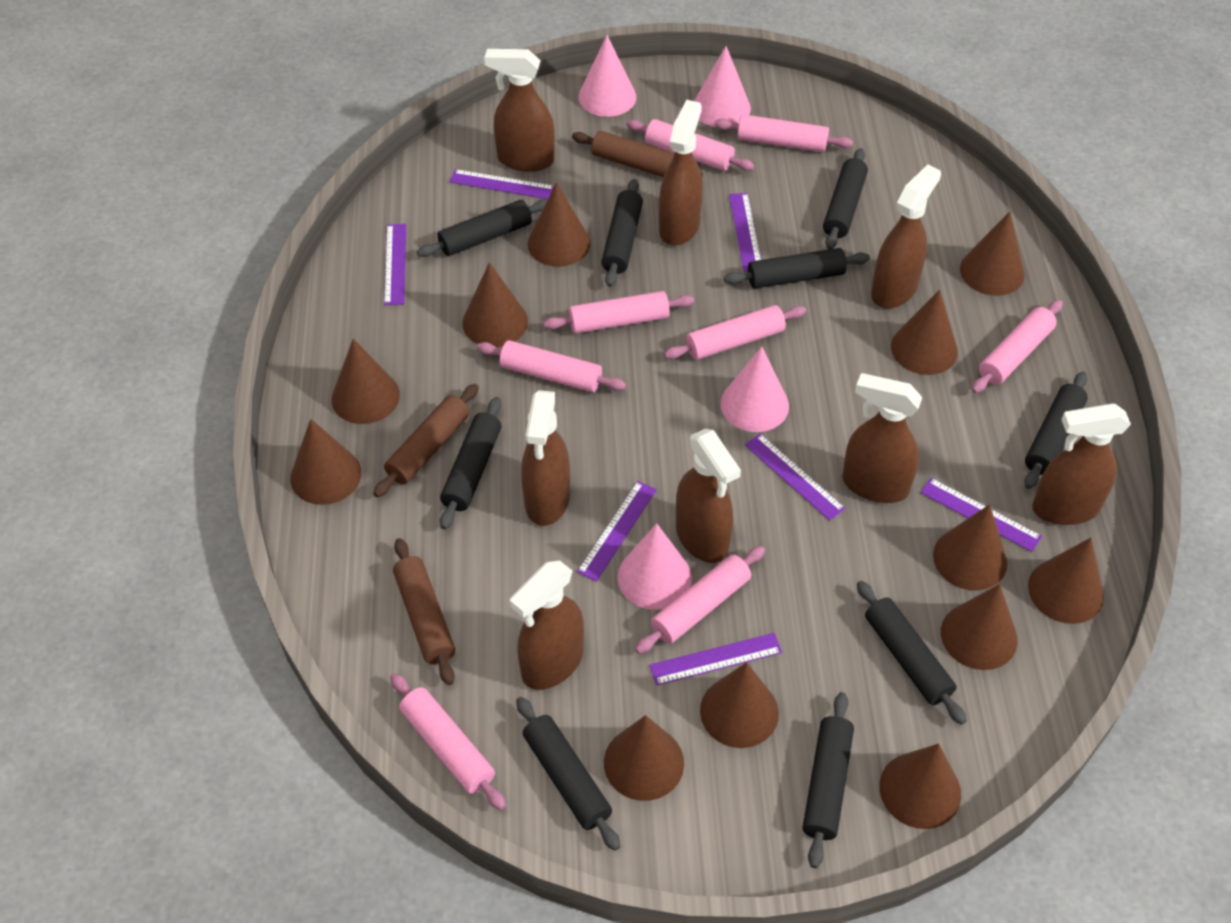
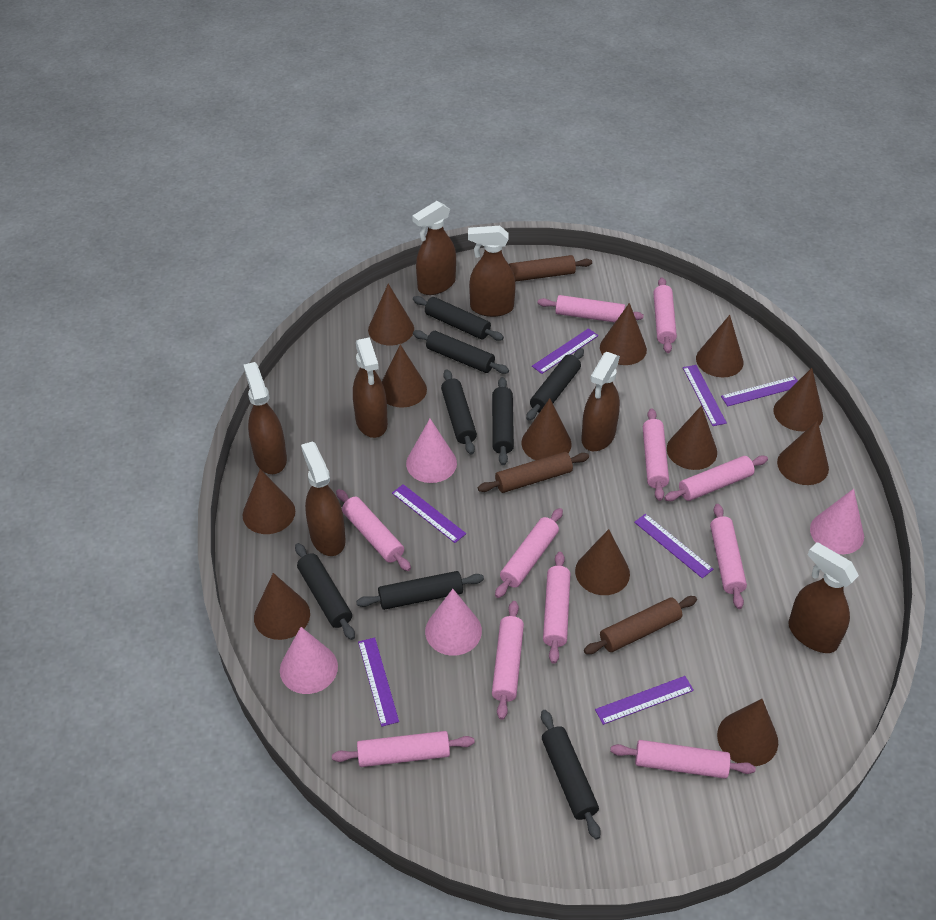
black rolling pin: [417,199,547,257] [440,397,501,529] [516,697,620,851] [601,179,643,287] [724,248,870,289] [803,692,854,868] [823,148,868,249] [857,581,967,725] [1024,372,1088,489] = 9 -> [295,543,355,640] [356,571,484,610] [413,296,504,341] [413,330,509,374] [441,369,477,455] [492,377,514,465] [526,348,584,421] [541,710,601,840] = 8
brown spray bottle: [484,49,555,172] [510,561,584,690] [521,390,570,526] [659,100,703,246] [676,429,741,563] [842,373,923,503] [871,164,941,308] [1032,403,1131,525] = 8 -> [244,362,287,474] [301,441,346,556] [353,337,388,438] [412,201,456,295] [468,226,516,317] [581,352,620,451] [788,542,859,653] = 7
pink rolling pin: [390,673,506,810] [477,340,626,393] [543,291,694,334] [626,119,755,171] [635,546,765,654] [664,305,806,360] [714,114,853,152] [972,300,1063,393] = 8 -> [332,731,475,767] [336,489,411,571] [492,601,524,720] [495,508,563,598] [538,295,644,322] [543,552,570,664] [610,740,756,779] [643,408,669,501] [653,278,677,353] [664,455,768,501] [710,504,747,609] = 11

